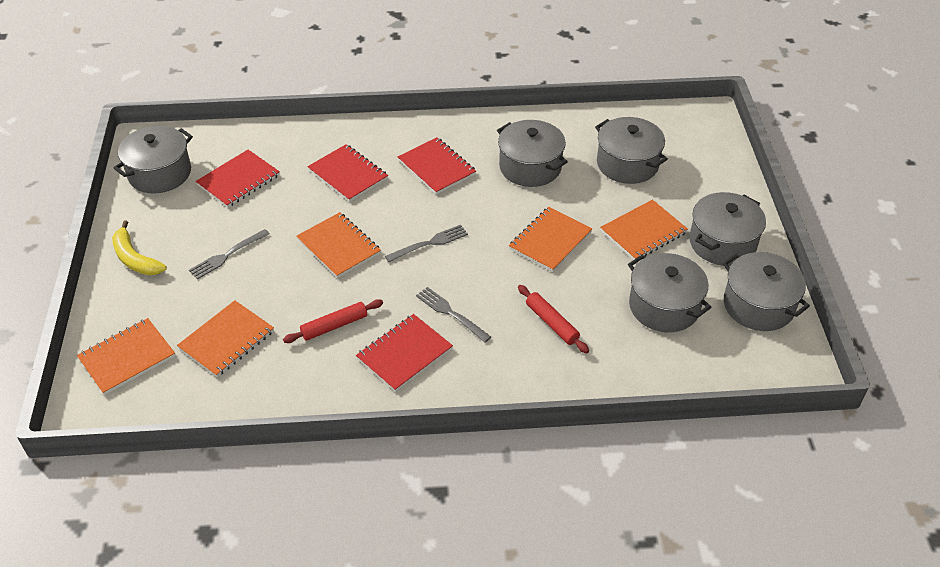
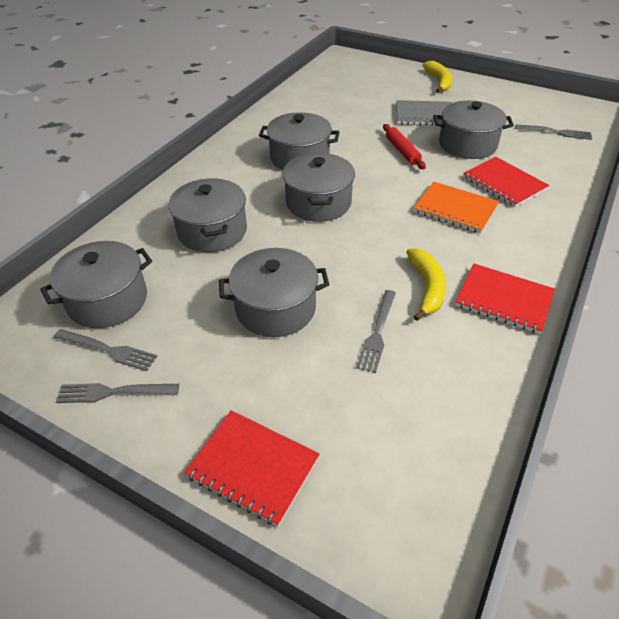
grey fork: [189,229,270,279] [385,225,468,262] [416,287,491,343] = 3 -> [54,329,157,371] [56,383,179,403] [356,290,396,373] [515,124,592,140] = 4
grey notebook: none = 0 -> [396,100,452,125] = 1
orange notebook: [77,318,175,395] [177,300,274,377] [296,212,381,278] [509,207,592,272] [600,200,688,260] = 5 -> [414,182,499,234] = 1
red notebook: [196,150,280,208] [307,144,388,202] [356,314,453,392] [398,137,476,195] = 4 -> [184,410,320,526] [455,264,555,334] [463,157,549,207] = 3
red rolling pin: [283,299,383,343] [518,285,589,353] = 2 -> [383,124,426,169] = 1
yellow banana: [112,220,167,275] = 1 -> [406,248,446,321] [422,61,452,93] = 2

